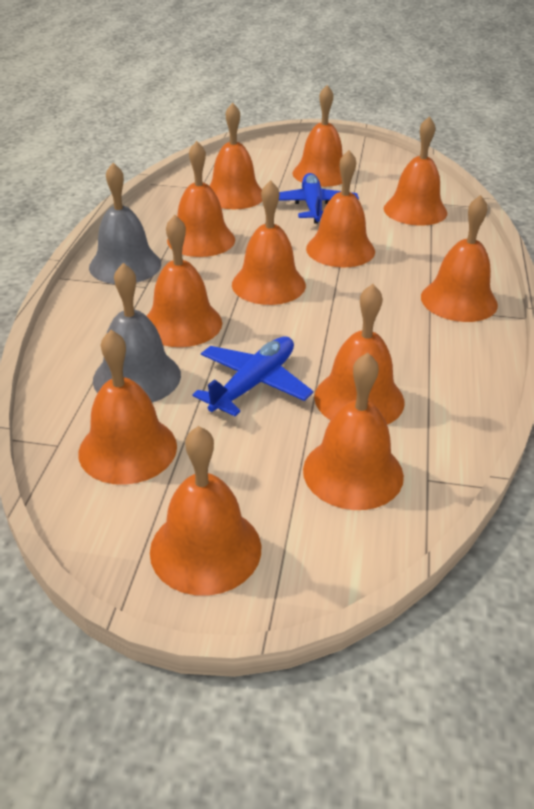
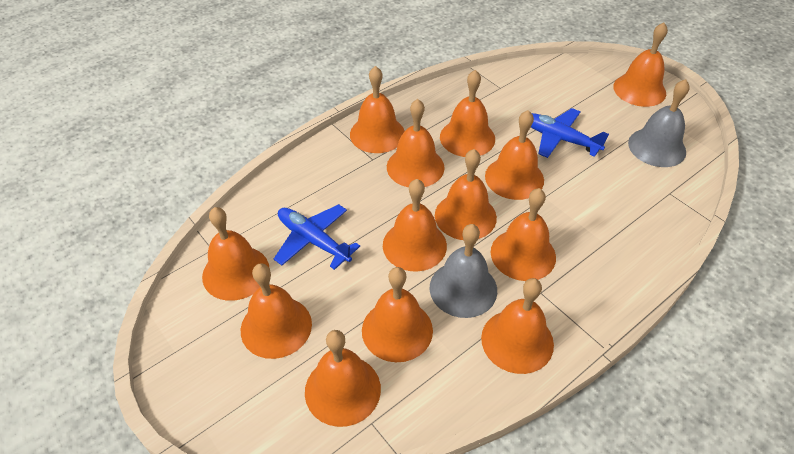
orange bell: [78,330,177,485] [147,215,222,347] [150,426,261,596] [167,141,235,257] [209,103,262,209] [232,180,306,305] [292,85,343,187] [303,353,404,510] [306,150,375,267] [314,284,404,425] [384,116,447,226] [421,195,498,322] = 12 -> [202,207,269,301] [241,263,312,359] [305,330,381,427] [350,66,404,153] [362,267,433,362] [383,179,447,272] [387,99,445,187] [435,149,497,240] [440,70,495,157] [481,278,554,374] [485,110,544,200] [491,188,556,281] [613,22,668,107] = 13

